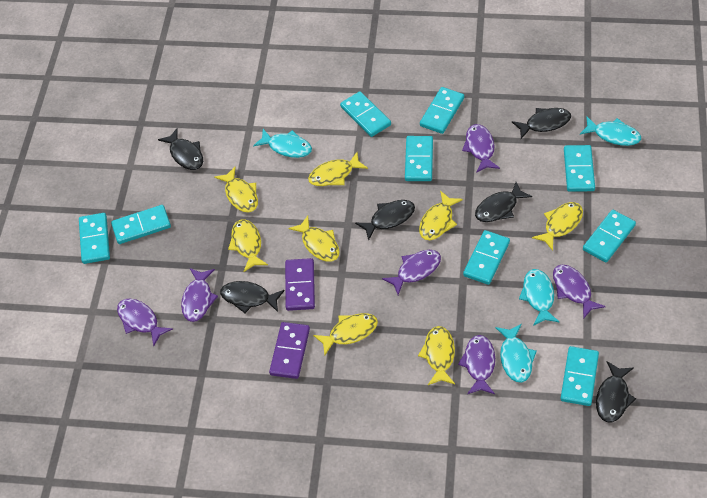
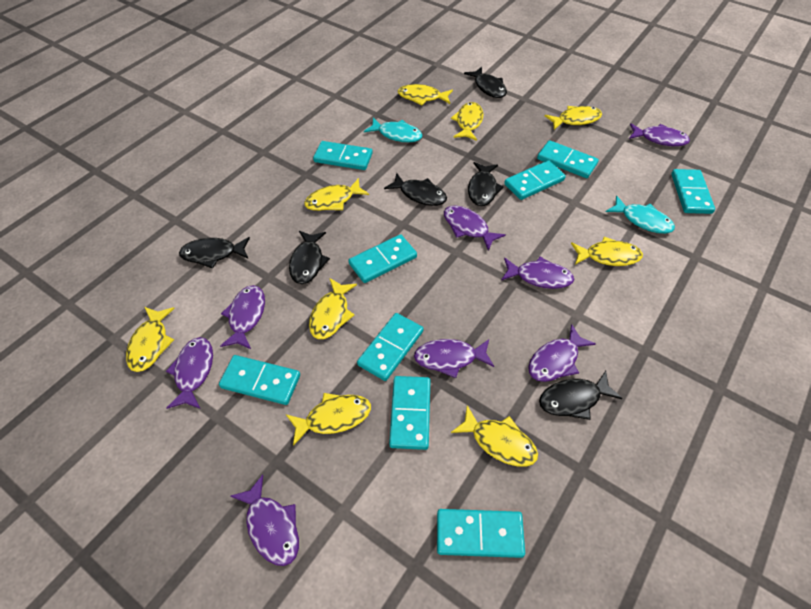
purple domino: [269,322,310,379] [285,258,315,311] = 2 -> none = 0
purple fish: [117,298,173,346] [181,268,218,322] [382,250,441,295] [458,335,495,394] [462,124,500,173] [553,265,606,318] = 6 -> [166,337,213,409] [220,285,265,349] [230,475,299,566] [414,339,494,378] [444,206,506,250] [501,257,574,289] [528,324,596,382] [629,123,690,146] = 8
turquoise fish: [253,129,312,158] [495,324,537,383] [519,269,559,326] [580,116,641,146] = 4 -> [364,118,422,143] [606,195,675,234] = 2
yellow fish: [214,167,258,213] [228,219,268,272] [288,216,340,262] [308,152,368,186] [313,313,378,355] [418,326,455,385] [419,191,463,240] [532,202,583,251] = 8 -> [126,307,175,372] [286,393,371,446] [304,178,369,211] [309,278,357,339] [398,84,453,105] [451,102,484,141] [451,405,538,467] [545,106,602,130] [571,237,643,266] = 9

